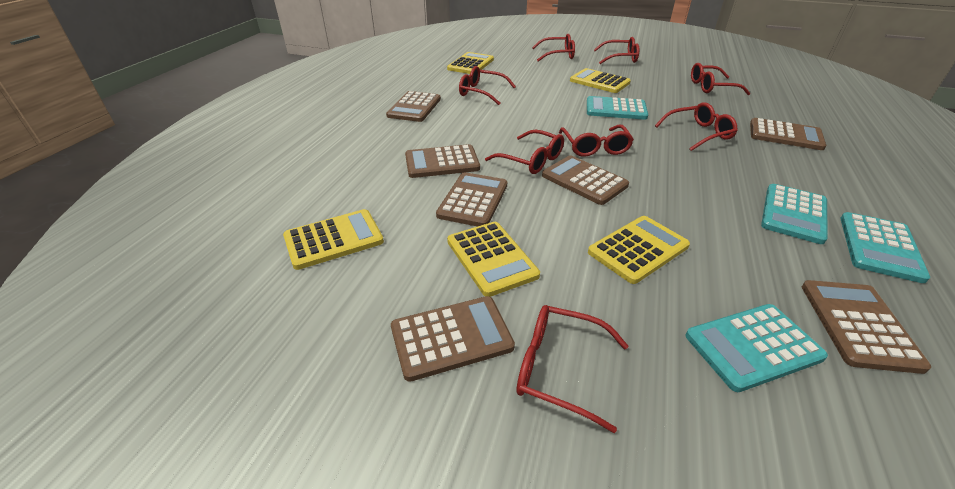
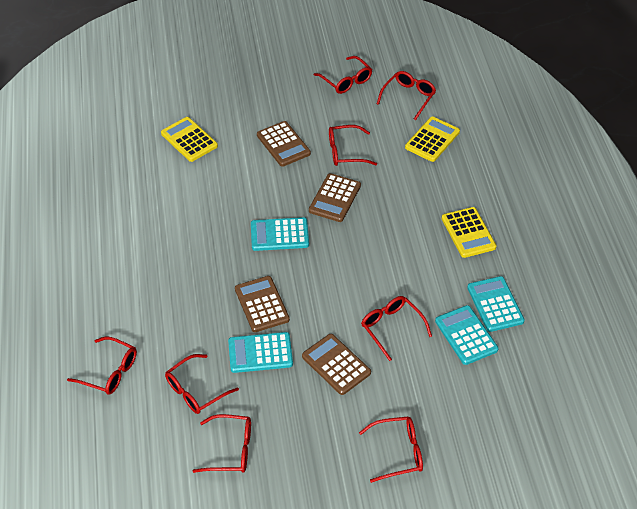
brown calculator: [386,91,441,122] [391,296,515,382] [405,144,480,178] [436,172,507,227] [542,155,629,205] [750,118,826,150] [802,280,931,374] = 7 -> [235,276,290,332] [257,121,311,167] [302,334,371,395] [309,173,361,222] = 4
yellow calculator: [283,209,384,270] [447,52,494,74] [447,222,540,297] [570,68,631,93] [588,216,690,284] = 5 -> [161,117,218,162] [405,117,460,162] [442,207,496,258] = 3

